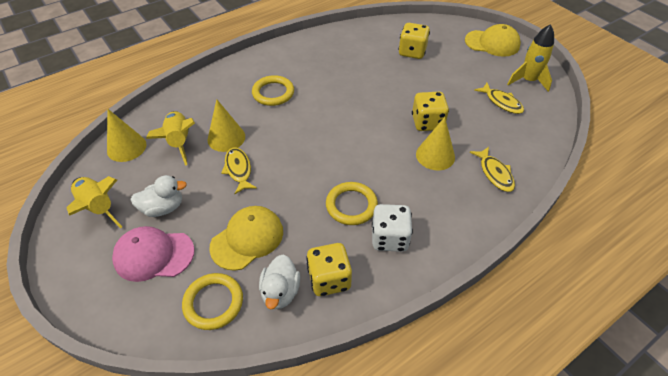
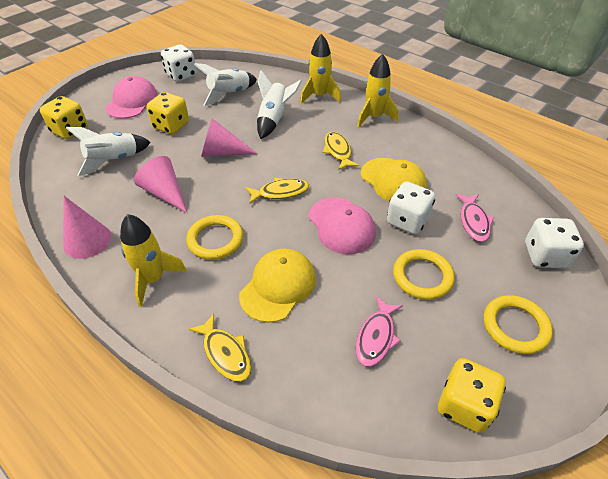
pink cap: [112,226,195,282] = 1 -> [105,76,158,119] [308,197,376,254] = 2
pink cone: none = 0 -> [63,196,111,259] [134,156,187,213] [201,119,258,157] = 3
pink fish: none = 0 -> [356,296,403,367] [455,194,494,242] = 2
white dice: [372,204,413,252] = 1 -> [161,44,197,82] [387,182,435,234] [525,218,584,268] = 3
white duck: [130,175,187,217] [259,254,300,310] = 2 -> none = 0
white rocket: none = 0 -> [66,127,151,176] [194,63,257,106] [257,70,302,139] = 3
yellow cone: [107,109,146,162] [207,99,245,152] [416,117,455,170] = 3 -> none = 0

